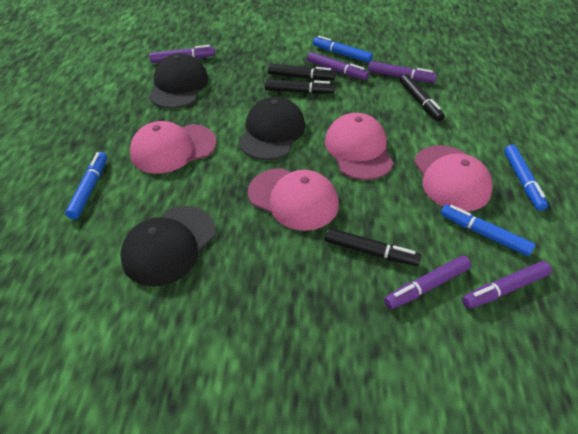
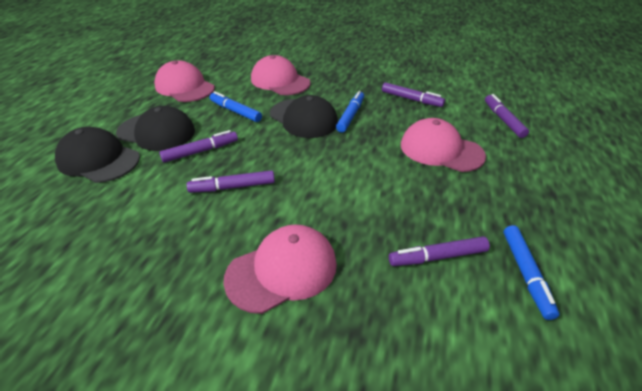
black marker: [265,79,335,94] [268,64,336,80] [325,228,421,266] [400,74,445,121] = 4 -> none = 0
blue marker: [65,152,107,219] [313,36,373,63] [441,205,535,256] [504,145,548,211] = 4 -> [210,91,262,122] [336,91,364,132] [503,225,559,320] = 3

